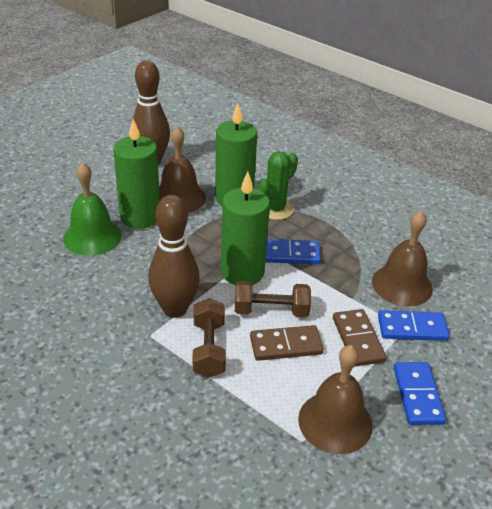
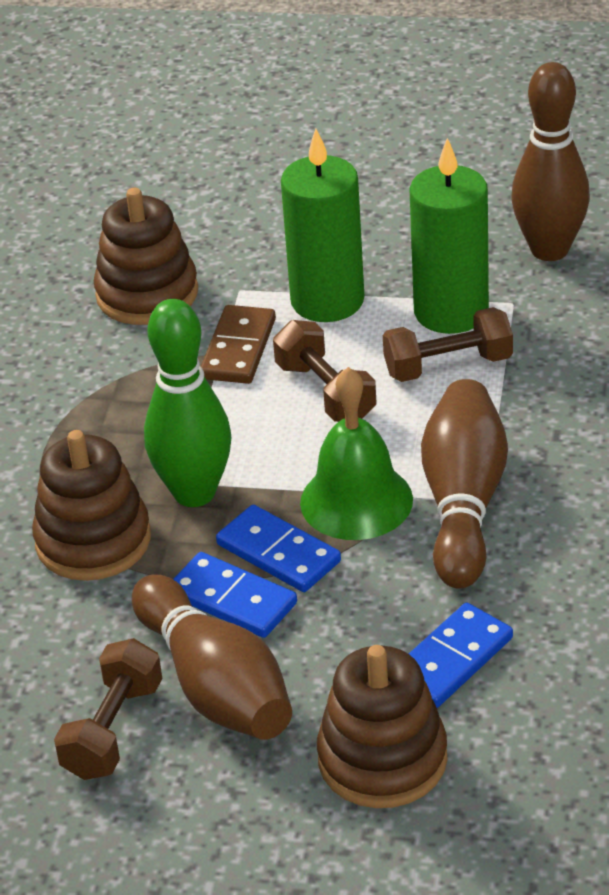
brown bell: [159,126,206,213] [298,345,373,454] [372,211,433,306] = 3 -> none = 0
brown bowling pin: [132,60,170,165] [148,195,200,318] = 2 -> [132,574,292,740] [421,379,508,589] [512,62,590,261] = 3
brown domino: [250,325,324,361] [333,309,386,367] = 2 -> [201,305,276,384] = 1
brown dumbbell: [193,298,226,378] [235,281,311,317] = 2 -> [54,638,162,780] [273,320,376,422] [383,307,513,382] = 3
brown stacking toy: none = 0 -> [32,430,151,581] [94,188,198,325] [317,645,448,808] = 3
green bowling pin: none = 0 -> [144,299,232,507] = 1
green cactus: [258,151,298,220] = 1 -> none = 0
green candle: [113,119,160,229] [215,103,257,206] [221,171,270,285] = 3 -> [281,129,364,322] [409,138,489,334] = 2

